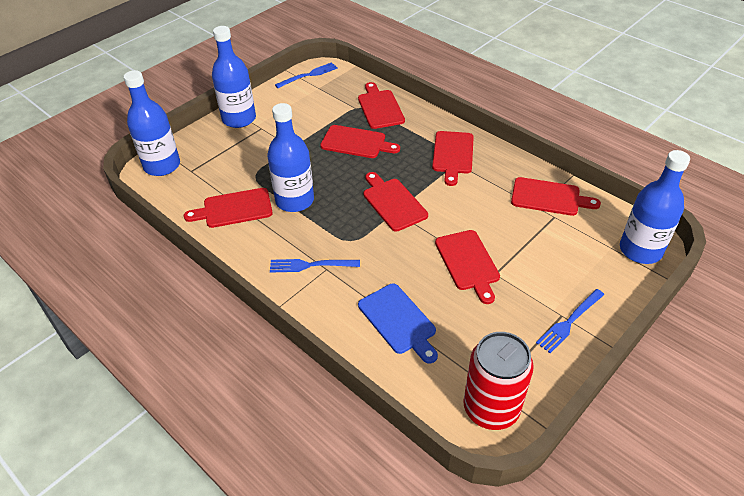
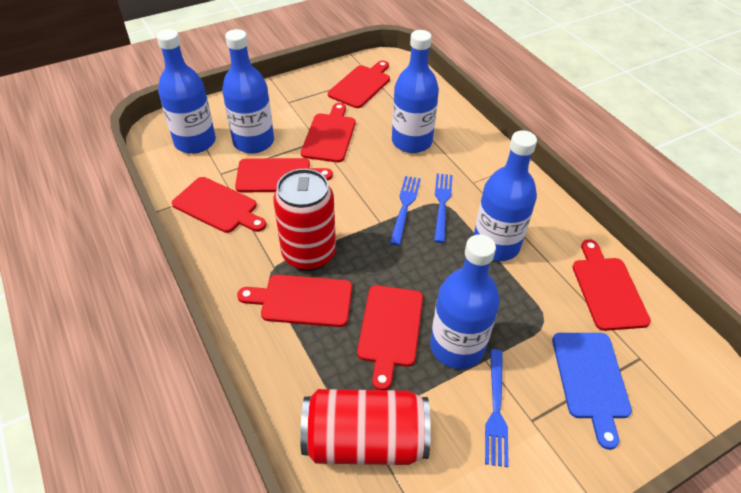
blue bottle: [124,70,180,176] [212,26,256,128] [267,103,314,212] [620,150,690,264] = 4 -> [157,29,216,154] [222,29,274,154] [392,30,439,153] [430,234,500,369] [473,130,537,261] = 5
red can: [463,332,534,430] = 1 -> [273,169,336,271] [300,389,431,465] = 2

